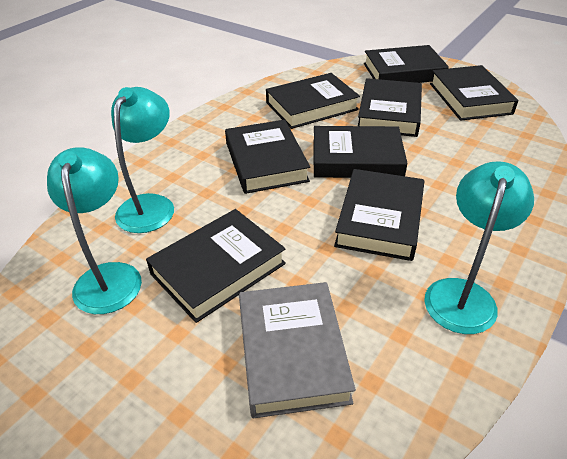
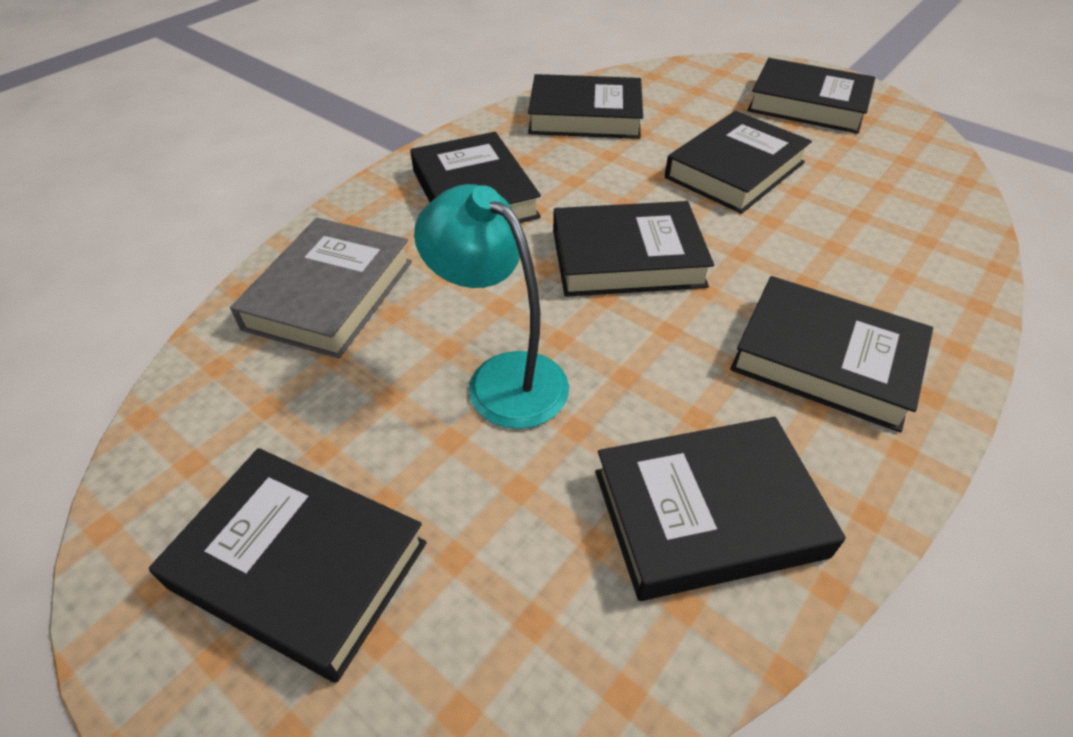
turquoise lamp: [47,147,142,314] [111,87,174,233] [424,161,534,334] = 3 -> [414,184,569,429] = 1

